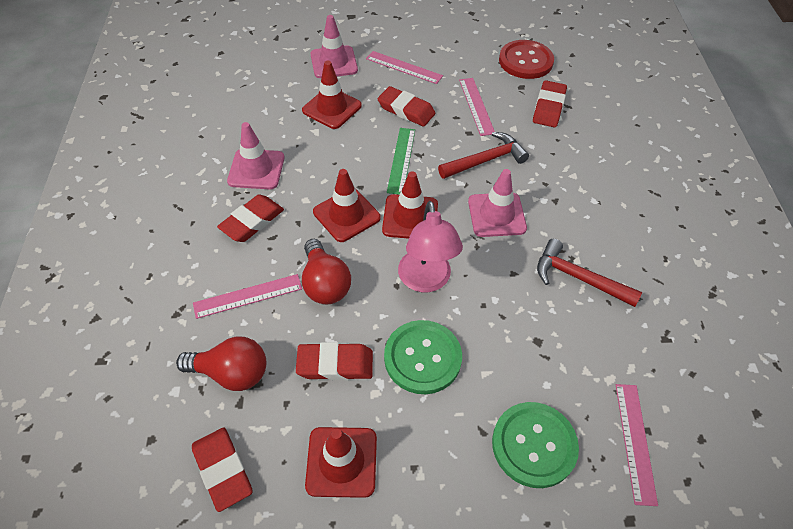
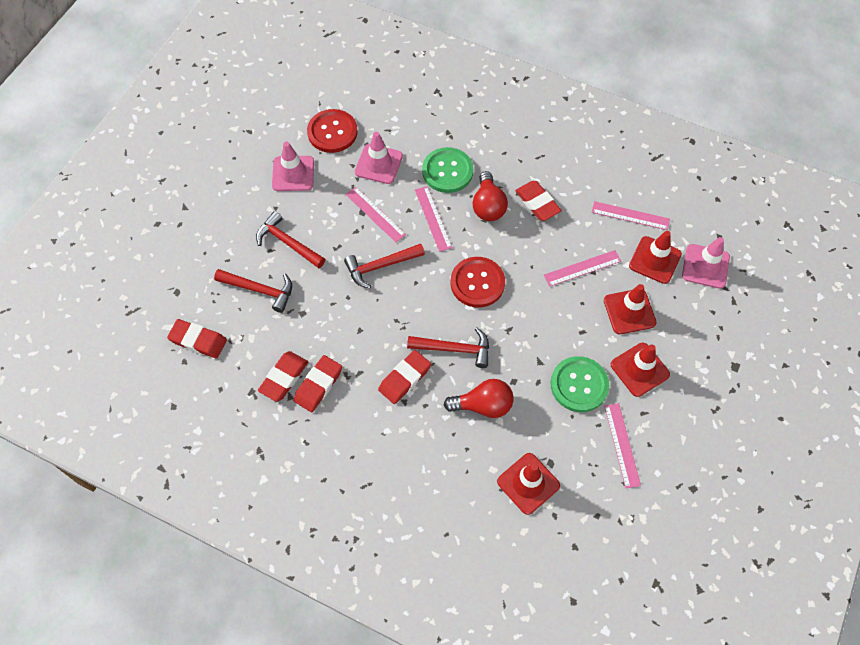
green ruler: [387,128,415,195] = 1 -> none = 0
pink lamp: [398,201,463,292] = 1 -> none = 0
pink ruler: [193,274,302,319] [366,51,443,84] [459,78,495,136] [616,384,658,506] = 4 -> [346,187,406,243] [415,186,452,252] [544,250,621,287] [592,201,670,230] [604,403,641,488] = 5
red button: [499,40,554,79] = 1 -> [307,109,358,153] [451,257,505,308] = 2
red hammer: [438,132,529,179] [537,239,642,307] = 2 -> [214,269,292,313] [256,211,325,268] [344,244,425,288] [407,327,489,368] = 4

